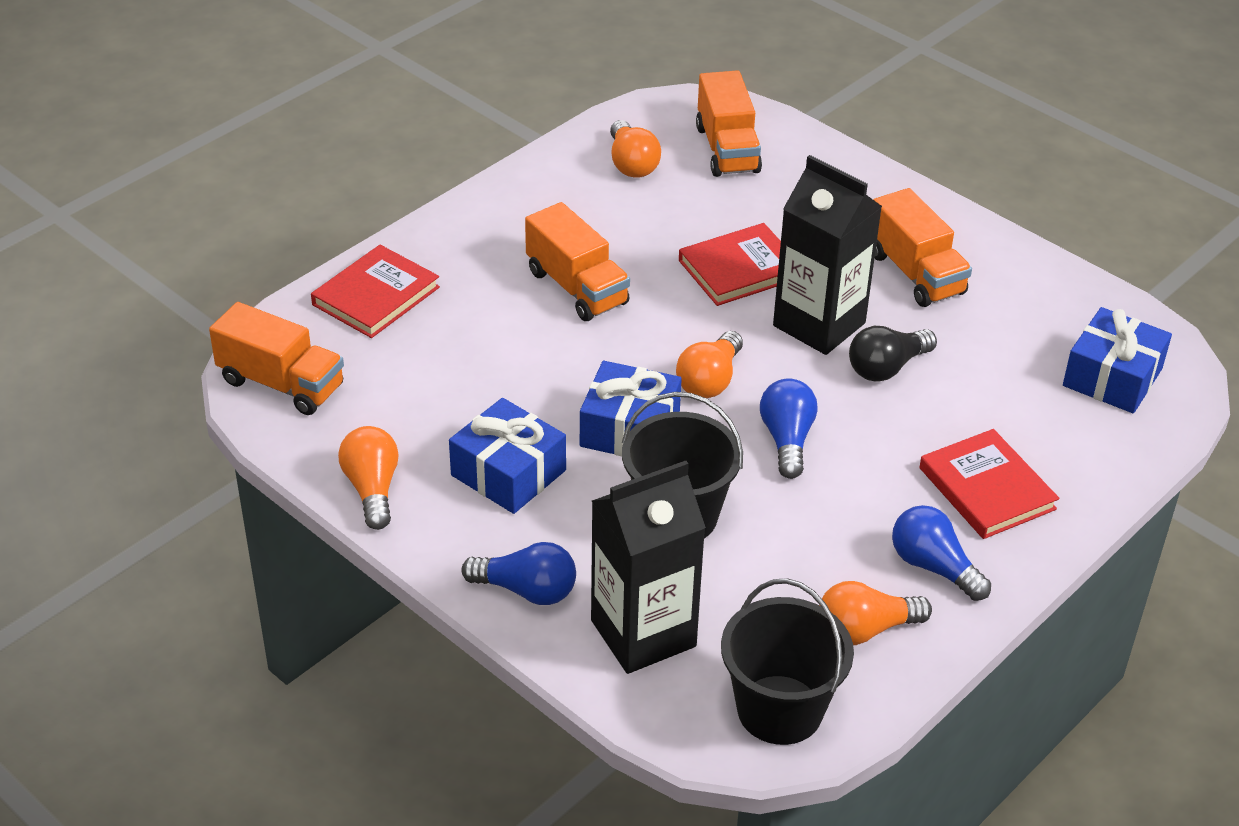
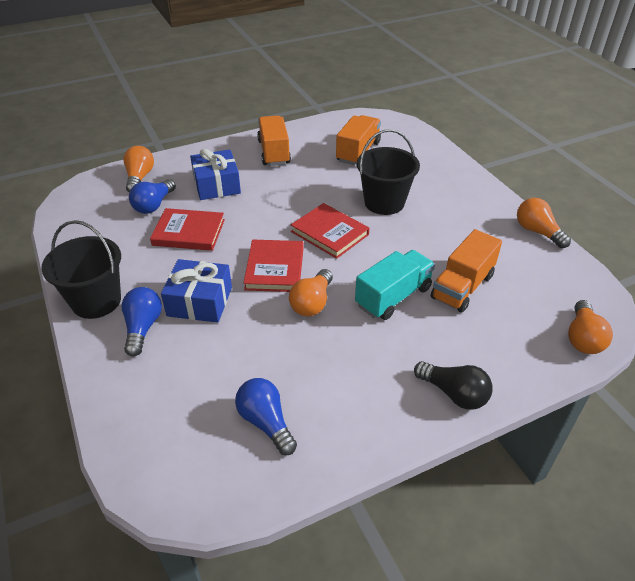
black carton: [591,461,706,674] [773,155,882,355] = 2 -> none = 0
blue gift: [449,398,566,514] [580,361,682,456] [1063,307,1172,413] = 3 -> [161,259,232,323] [190,149,241,200] = 2
orange truck: [209,302,344,415] [525,202,630,321] [696,70,762,177] [873,188,972,307] = 4 -> [257,115,291,166] [336,115,381,165] [431,229,502,312] = 3
turquoise truck: none = 0 -> [355,250,435,320] = 1

